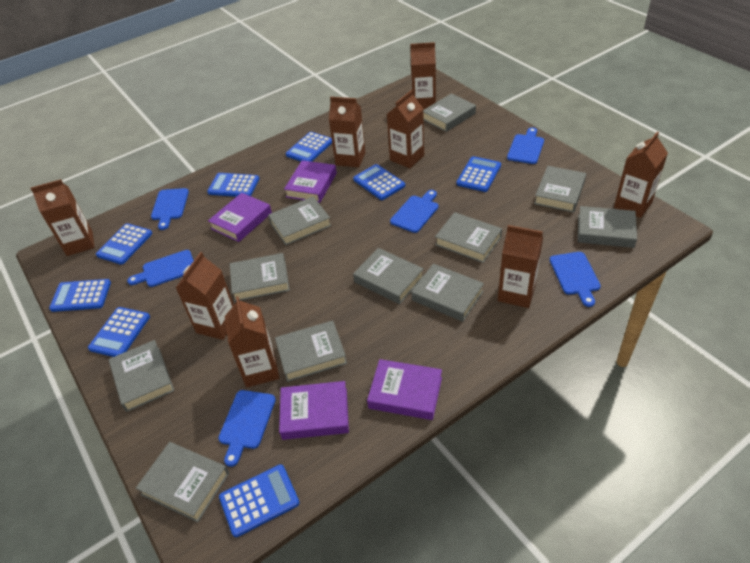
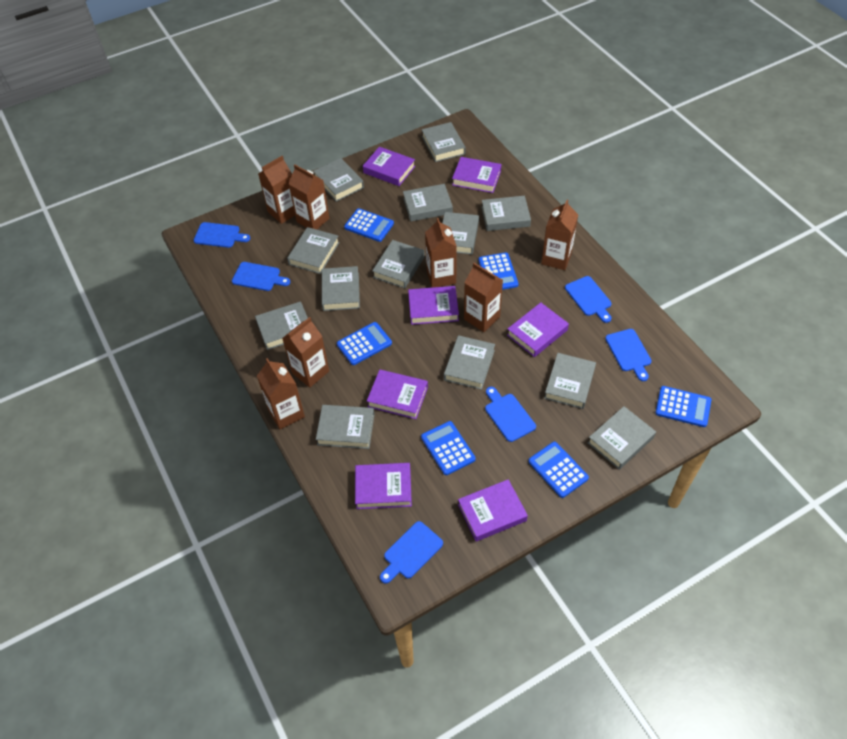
blue calculator: [49,279,111,312] [88,307,150,357] [96,223,152,265] [207,173,259,197] [219,464,300,537] [286,132,332,162] [353,164,405,200] [456,156,501,192] = 8 -> [337,322,392,365] [344,208,394,242] [421,421,476,475] [478,252,519,290] [528,442,589,498] [655,386,711,427] = 6
brown carton: [30,179,94,256] [176,252,234,340] [225,296,279,387] [329,97,365,167] [387,90,424,168] [410,42,436,110] [498,225,543,308] [614,132,668,218] = 8 -> [257,358,305,429] [258,156,295,224] [282,317,329,388] [289,165,329,230] [425,218,457,288] [464,263,503,332] [541,200,578,270] = 7
grey book: [109,340,174,412] [136,442,229,522] [230,253,290,302] [268,197,331,245] [275,321,347,382] [353,248,424,304] [411,264,484,322] [423,93,476,132] [435,212,502,263] [534,166,586,213] [578,206,637,248] = 11 -> [255,301,308,350] [287,227,340,274] [313,158,364,202] [316,405,374,449] [322,266,360,311] [372,240,425,288] [403,184,453,221] [422,122,465,162] [442,212,479,254] [444,335,495,390] [482,196,531,231] [544,353,596,409] [588,406,656,470] = 13
purple book: [208,193,272,242] [279,381,349,440] [284,160,337,203] [367,359,442,420] = 4 -> [355,463,412,509] [363,147,415,186] [367,369,428,419] [408,286,459,325] [452,157,501,193] [458,479,528,542] [507,303,569,357] = 7

